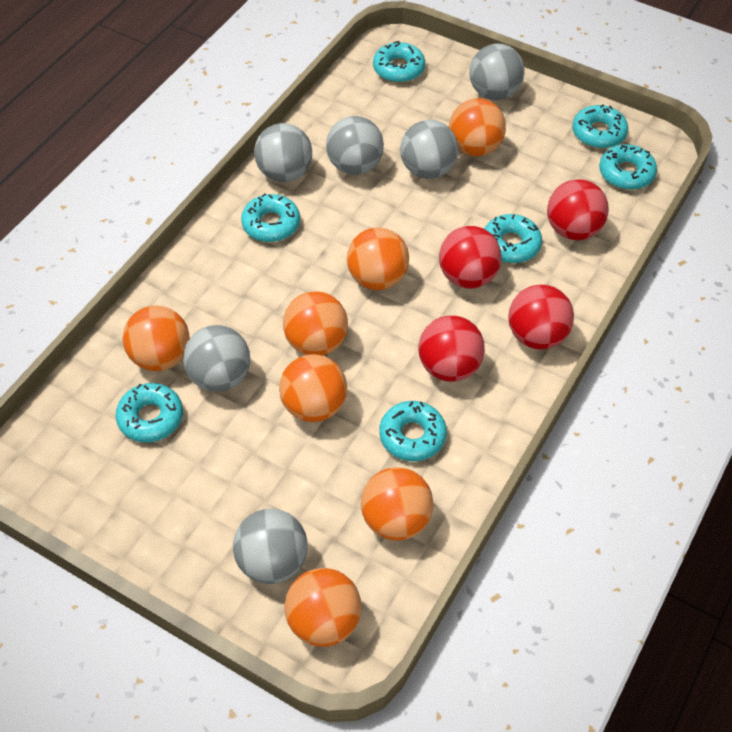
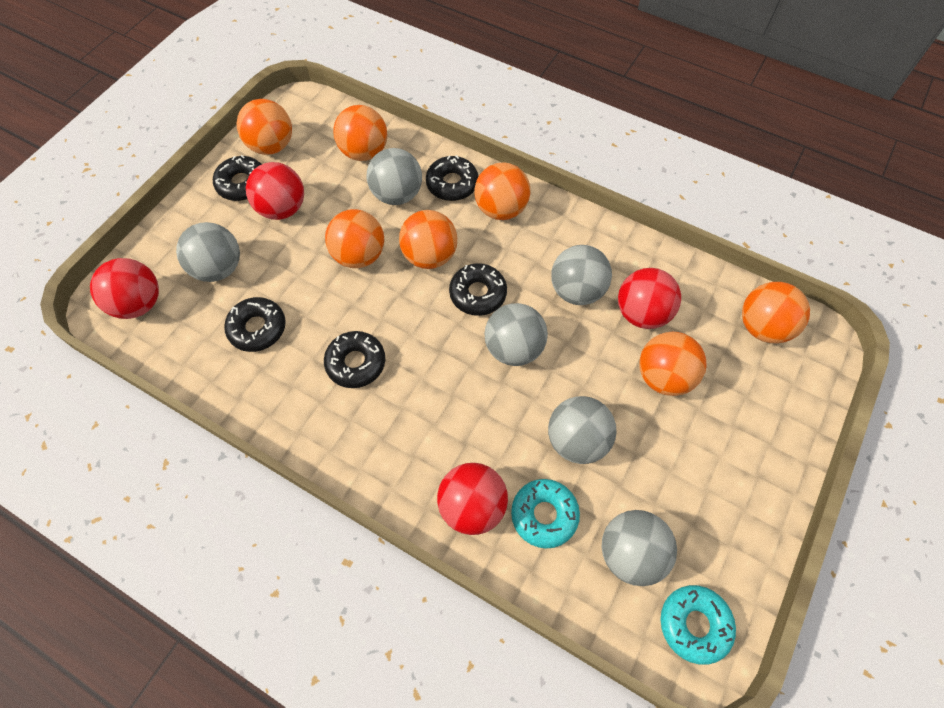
black donut: none = 0 -> [213,155,262,201] [224,297,286,352] [324,331,385,388] [426,155,478,201] [449,263,507,316] = 5
turquoise donut: [115,383,183,442] [241,193,300,242] [373,41,425,83] [379,401,447,461] [484,214,542,263] [572,104,628,148] [599,144,657,190] = 7 -> [511,479,580,548] [661,585,736,664] = 2

